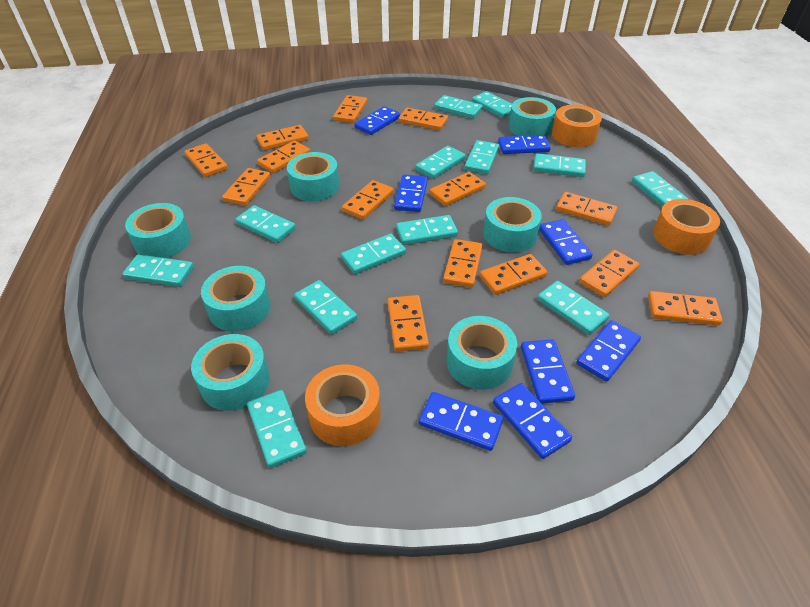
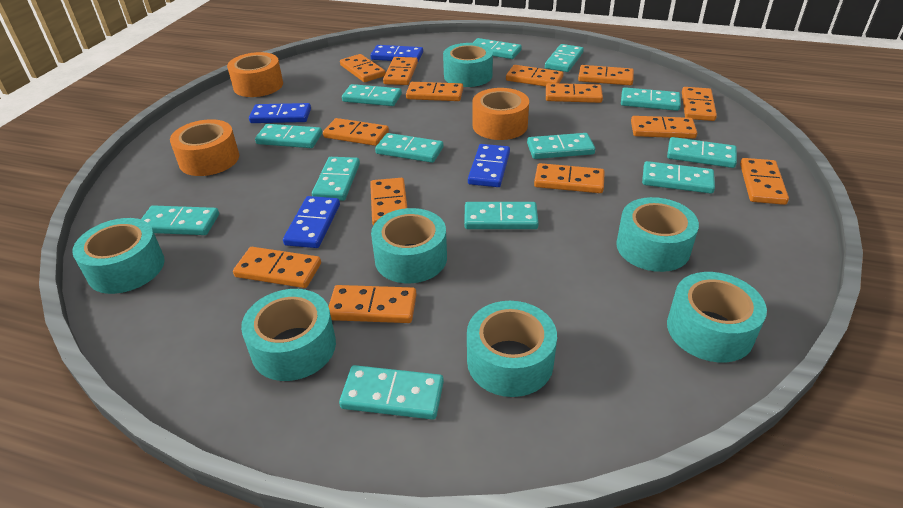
blue domino: [354,106,400,135] [394,174,428,212] [419,392,503,451] [493,383,572,459] [498,135,551,154] [521,339,575,404] [539,219,593,265] [576,320,641,382] = 8 -> [249,103,311,123] [283,196,340,248] [370,45,423,61] [468,144,510,187] = 4

